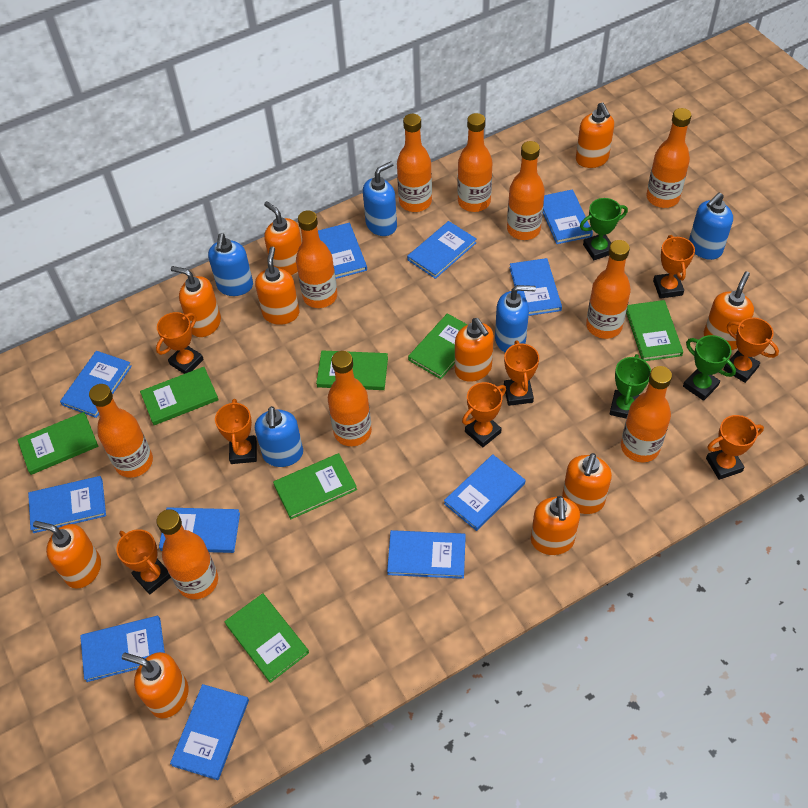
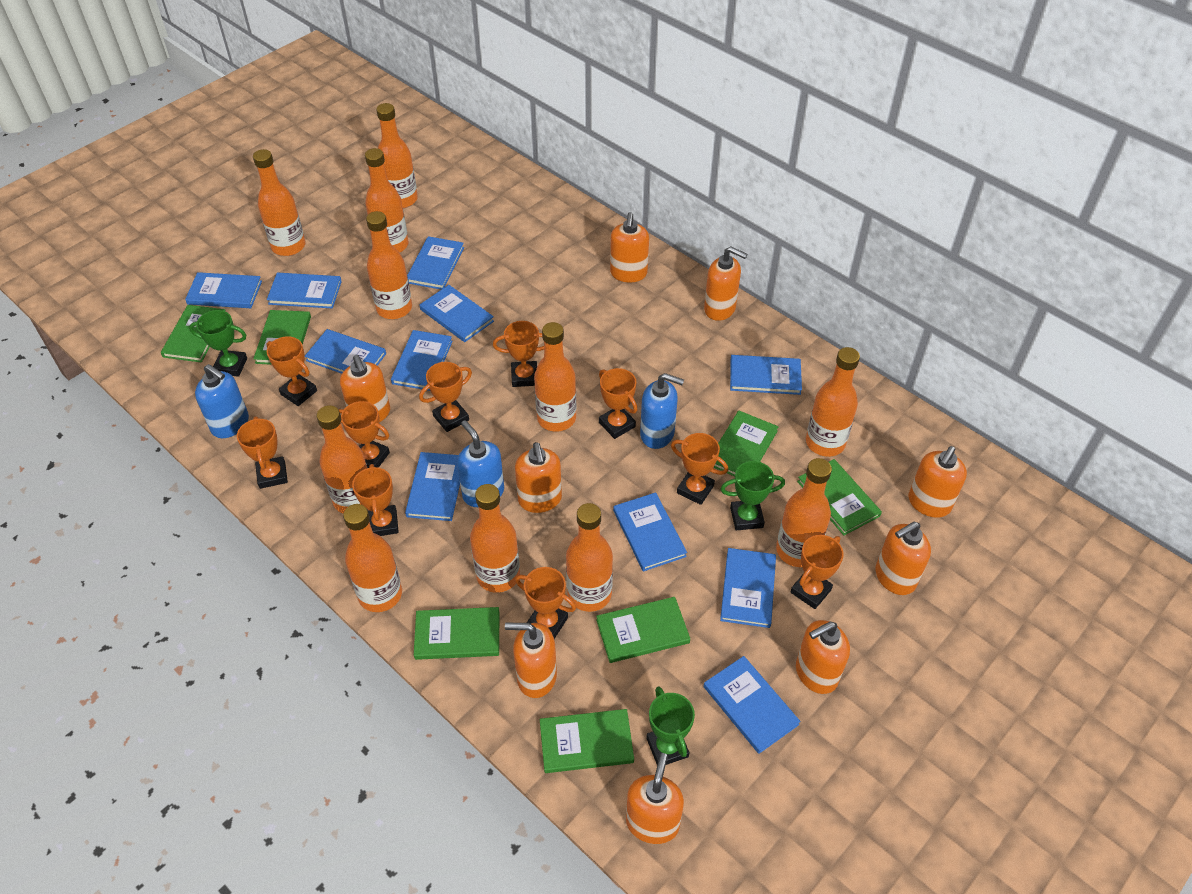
blue soap dispenser: [208,233,253,296] [255,406,303,467] [363,162,397,236] [495,285,536,352] [689,193,733,260] = 5 -> [195,364,249,438] [457,420,504,507] [640,373,684,449] = 3
orange bottle: [89,384,153,478] [156,509,218,599] [296,210,337,308] [328,351,372,446] [397,114,432,212] [457,113,493,212] [507,141,545,240] [586,240,631,339] [621,366,672,462] [646,108,691,208] = 10 -> [253,149,306,256] [316,405,368,514] [343,504,402,612] [365,148,409,253] [366,211,412,319] [376,103,418,208] [470,484,520,593] [534,322,576,432] [566,503,613,612] [776,458,832,567] [806,347,860,457] = 11
orange soap dispenser: [33,521,101,588] [122,652,188,718] [171,266,221,337] [255,247,300,325] [264,201,302,275] [455,318,494,382] [531,496,580,555] [562,453,612,514] [576,102,614,168] [704,271,754,350] = 10 -> [340,355,390,422] [505,623,557,698] [515,442,562,513] [610,212,649,283] [626,753,684,844] [704,247,748,321] [796,620,850,694] [876,522,931,595] [909,446,967,518] = 9
orange trophy: [116,529,171,595] [156,312,204,374] [215,399,257,464] [462,382,506,447] [504,340,539,406] [653,235,695,299] [706,415,764,480] [723,317,779,383] = 8 -> [237,416,288,489] [266,336,317,406] [339,401,390,468] [352,464,399,536] [419,362,472,432] [493,321,544,387] [515,567,576,639] [599,368,637,439] [671,433,728,505] [790,535,844,609] = 10

